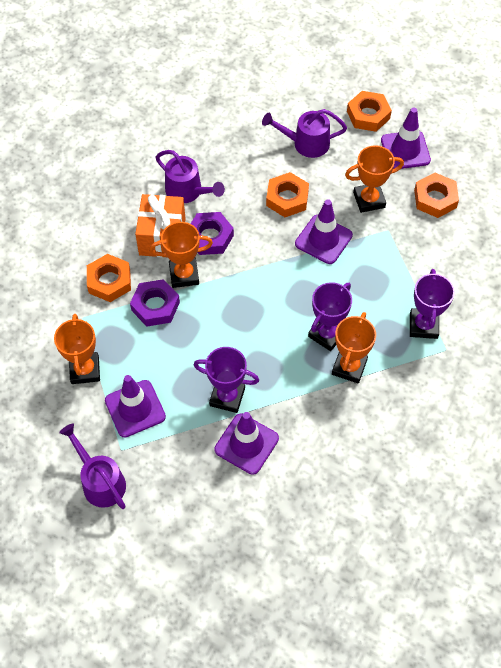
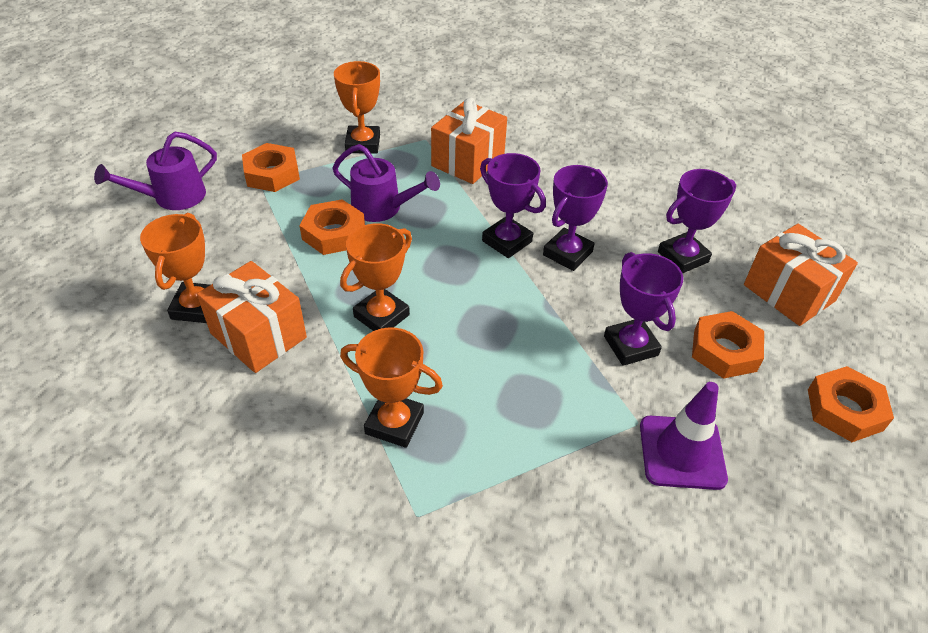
orange gift: [135,194,186,257] = 1 -> [197,261,307,373] [431,97,507,184] [744,224,858,326] = 3
purple nut: [130,279,180,327] [191,212,234,255] = 2 -> none = 0
purple traffic cone: [105,375,166,437] [214,412,279,475] [295,199,353,264] [381,108,431,169] = 4 -> [640,382,728,490] = 1
purple trophy: [194,347,259,413] [308,282,352,351] [410,269,455,339] = 3 -> [480,153,546,258] [543,165,608,271] [604,252,683,366] [658,169,736,274] = 4
purple watering can: [59,423,126,509] [155,150,225,203] [262,109,347,158] = 3 -> [94,132,217,210] [332,144,440,222] = 2

